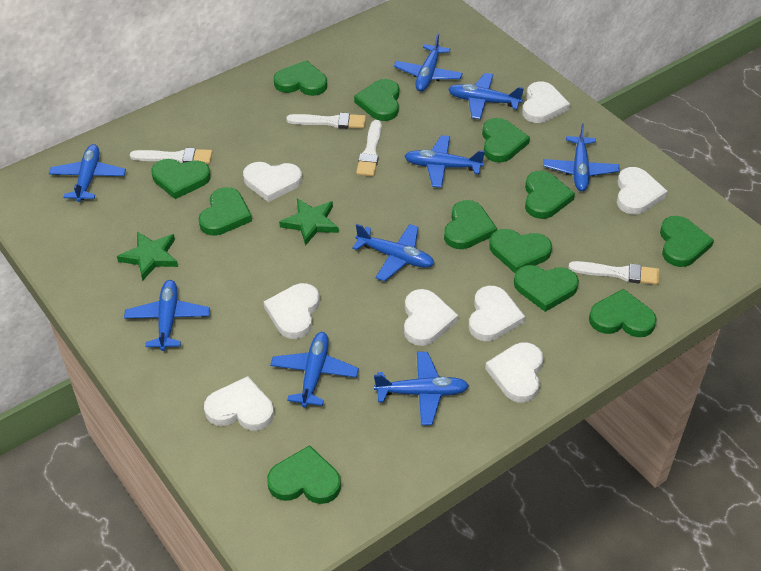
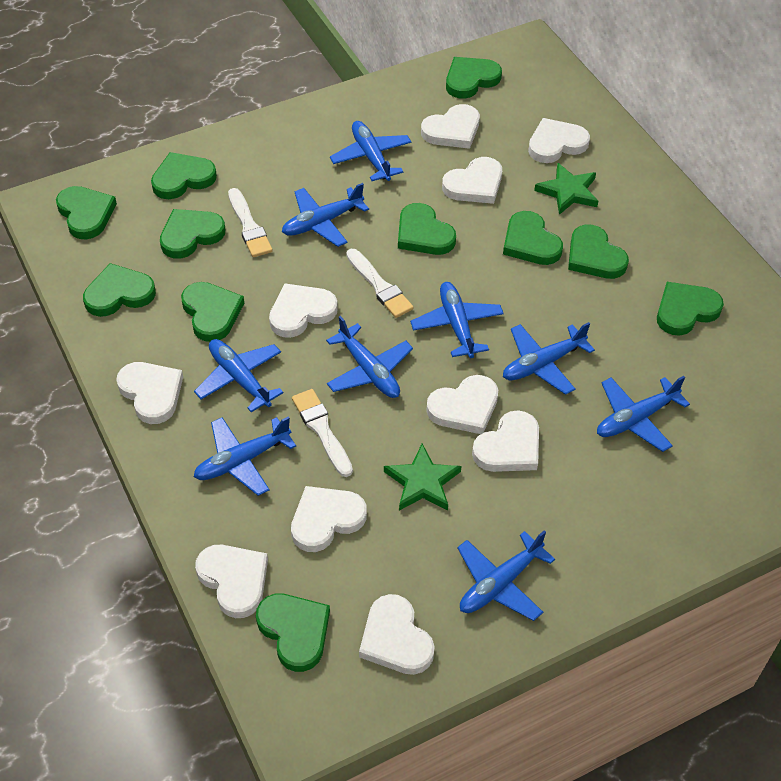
green heart: [151,159,211,199] [198,187,252,236] [267,445,341,504] [274,60,327,96] [354,79,399,121] [444,200,497,249] [482,118,530,163] [489,229,552,273] [514,265,579,312] [525,171,575,219] [589,289,657,337] [660,216,714,267] = 12 -> [56,186,117,239] [83,263,156,317] [151,152,217,199] [160,209,225,259] [181,282,244,342] [256,594,330,672] [398,203,456,255] [446,57,502,99] [503,211,563,265] [568,225,629,279] [657,282,724,336] = 11
white brush: [130,148,212,164] [286,113,366,129] [356,120,382,176] [568,261,660,285] = 4 -> [228,188,273,257] [292,389,353,477] [346,249,414,318] = 3
white heart: [204,376,274,431] [243,162,302,202] [264,283,320,339] [404,289,458,346] [469,286,525,341] [485,342,543,403] [522,81,570,123] [617,167,668,215] = 8 -> [116,362,183,424] [195,545,268,618] [269,283,338,338] [291,486,367,552] [359,594,435,675] [421,104,480,149] [426,375,498,434] [442,157,502,204] [472,410,539,472] [528,118,590,163] = 10

